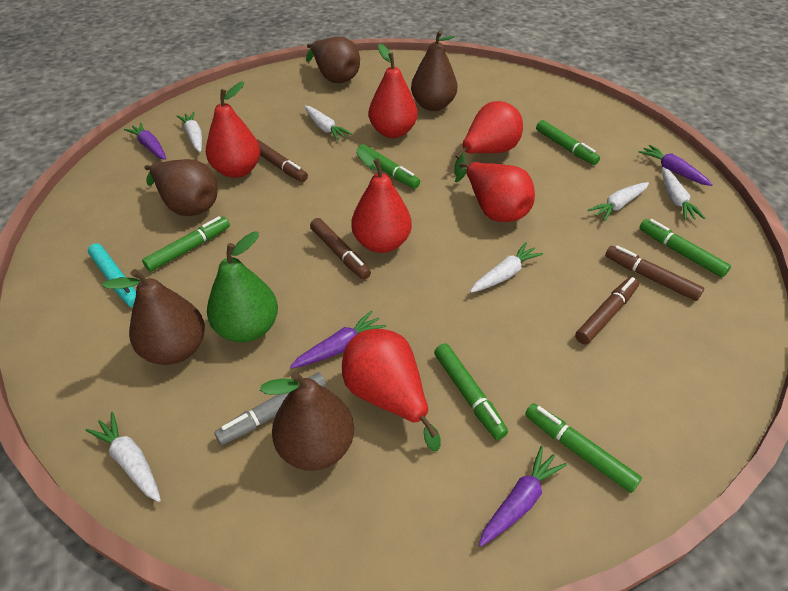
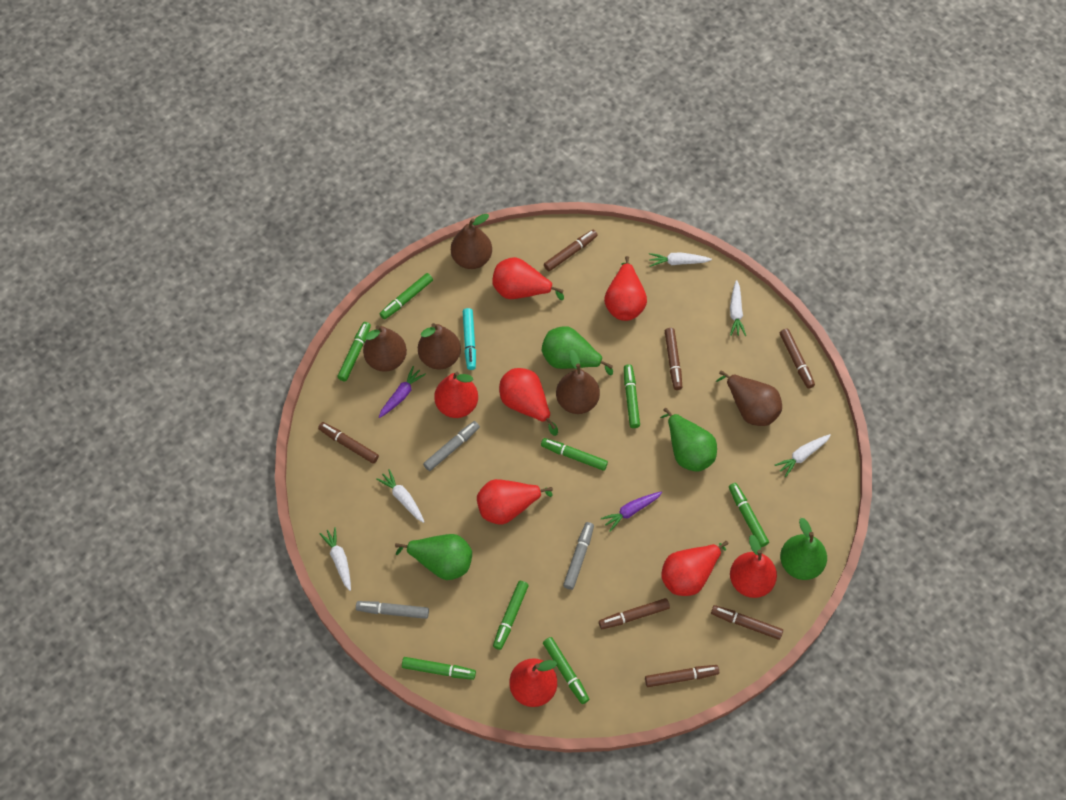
brown marker: [256,139,308,182] [310,218,371,280] [575,277,639,345] [605,246,704,301] = 4 -> [318,422,379,464] [544,230,597,271] [599,598,670,629] [645,665,719,687] [665,328,682,390] [711,605,783,640] [780,329,815,389] = 7
green marker: [142,216,230,272] [358,144,420,189] [434,344,508,440] [525,403,642,493] [536,120,600,165] [639,219,731,277] = 6 -> [337,322,371,382] [380,273,433,319] [402,657,476,680] [493,581,529,650] [541,438,608,471] [543,637,590,704] [624,364,640,428] [729,483,769,547] = 8
green pear: [207,231,278,342] = 1 -> [395,534,472,580] [542,326,613,375] [660,408,717,472] [780,518,827,580] = 4
grey marker: [214,372,327,445] = 1 -> [356,601,429,619] [423,421,480,471] [563,522,594,590] = 3
purple carrot: [124,123,166,160] [290,310,386,369] [479,446,567,547] [638,145,713,186] = 4 -> [379,366,426,418] [601,491,662,532] = 2
red pear: [206,82,260,178] [342,329,441,451] [351,148,412,253] [369,44,418,138] [454,101,523,176] [455,162,535,222] = 6 -> [434,372,478,418] [477,479,553,525] [492,257,564,300] [499,368,558,436] [509,658,557,707] [604,256,647,321] [661,541,728,596] [730,535,777,598] = 8
white carrot: [86,412,161,502] [177,112,202,152] [304,106,352,141] [470,242,543,293] [588,182,649,221] [662,167,705,220] = 6 -> [319,527,351,591] [376,469,424,523] [649,252,712,267] [730,280,746,336] [775,434,831,477] = 5

